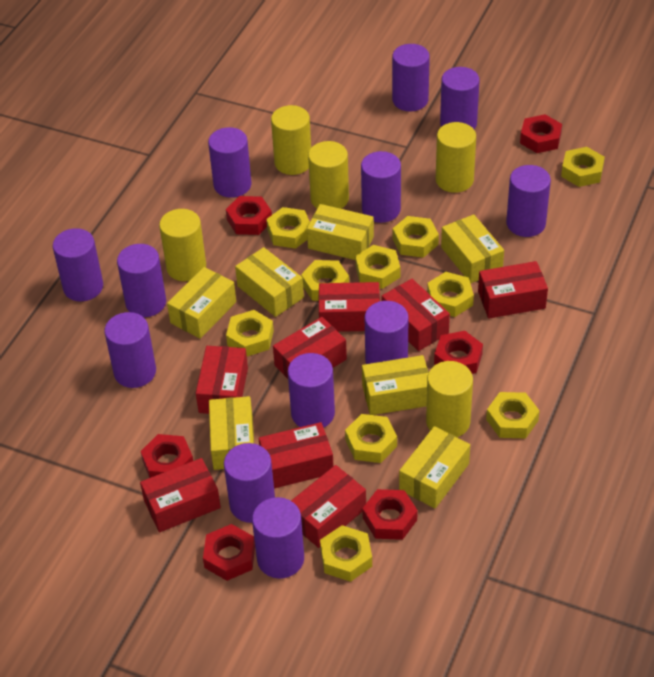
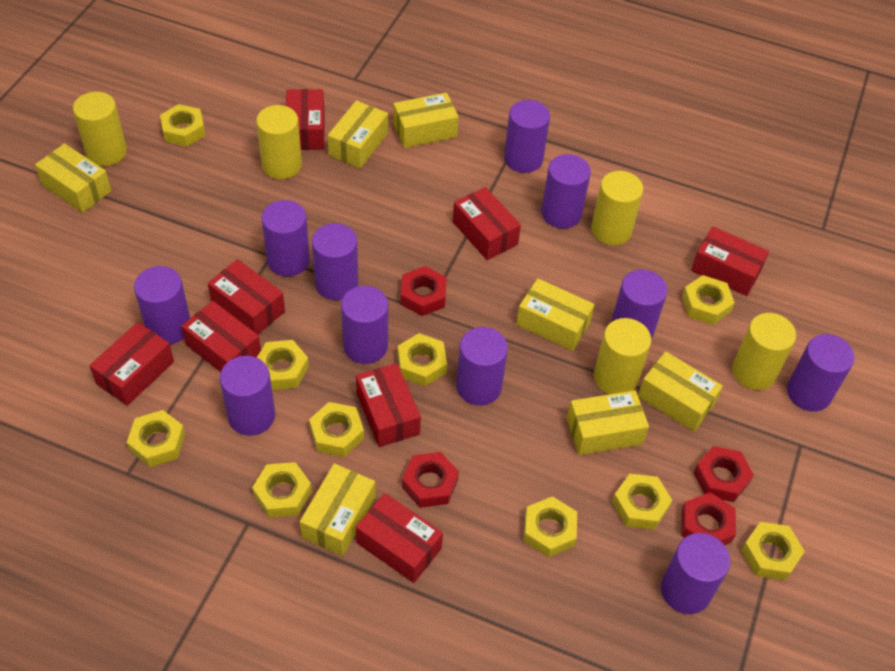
purple cylinder: [53,228,103,302] [104,312,156,388] [117,244,166,317] [208,127,251,198] [224,443,275,523] [252,497,304,579] [288,353,335,428] [361,151,401,223] [365,301,409,364] [392,44,430,111] [440,67,480,129] [506,165,551,237] = 12 -> [134,266,190,344] [220,356,275,436] [261,200,310,277] [312,223,358,300] [341,286,388,364] [456,327,508,406] [504,100,550,173] [541,154,591,229] [611,269,667,339] [661,533,730,614] [787,334,855,412] = 11
red nut: [141,434,193,478] [203,524,255,581] [226,196,272,235] [362,489,418,540] [434,331,483,374] [520,114,562,153] = 6 -> [401,266,447,316] [402,452,459,508] [681,492,736,545] [694,446,754,502] = 4

